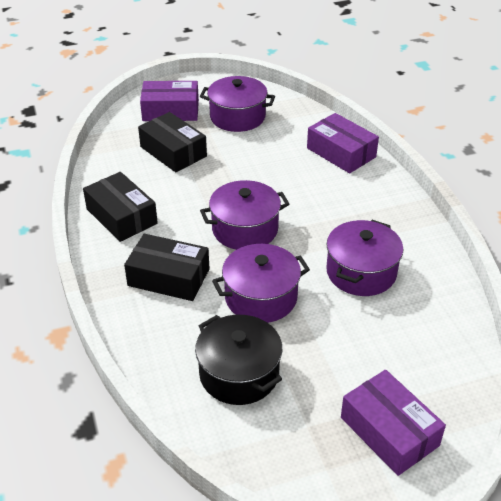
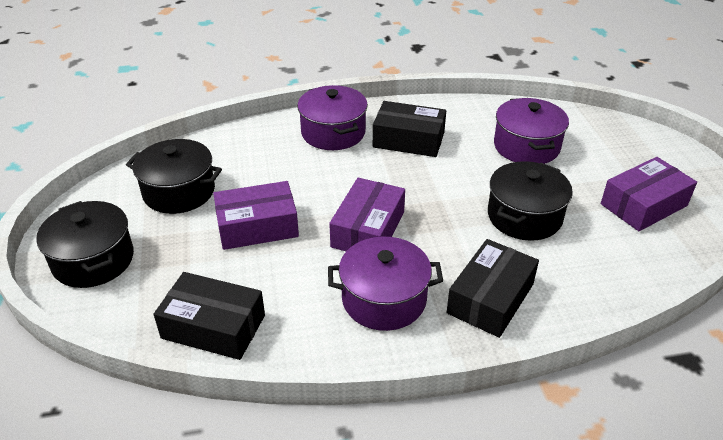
black pot: [195,315,282,405] = 1 -> [36,201,134,288] [126,139,222,214] [488,161,573,241] = 3
purple pot: [200,76,275,132] [200,180,289,250] [212,244,310,323] [326,220,403,296] = 4 -> [297,85,368,150] [328,237,443,331] [494,98,569,164] = 3

